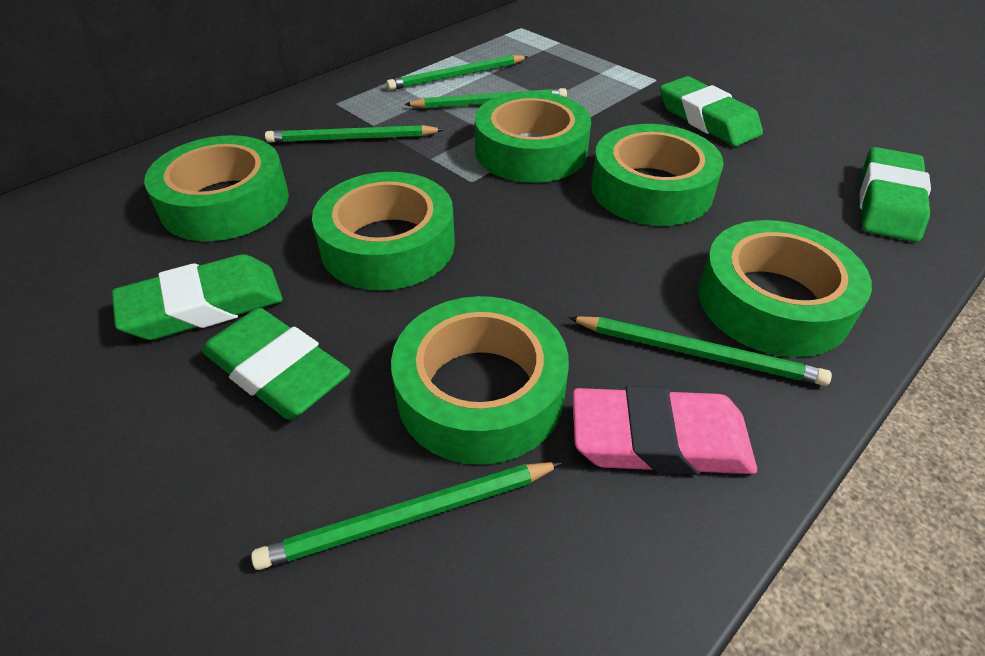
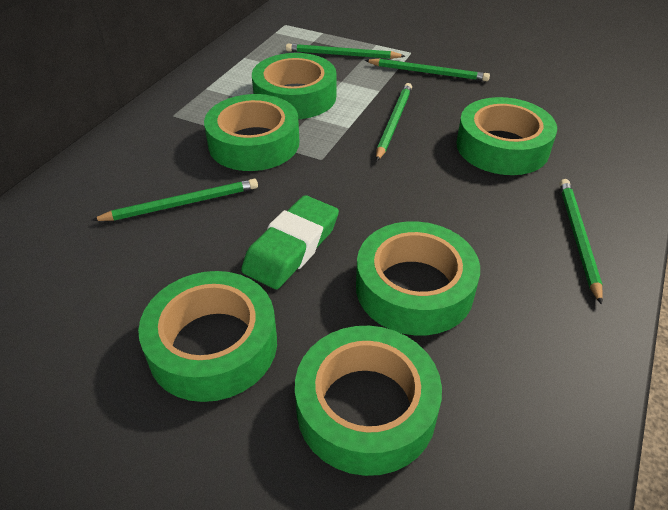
green eraser: [112,254,283,340] [202,308,350,420] [660,76,763,147] [860,147,931,242] = 4 -> [241,195,339,289] = 1
pink eraser: [572,386,757,475] = 1 -> none = 0

